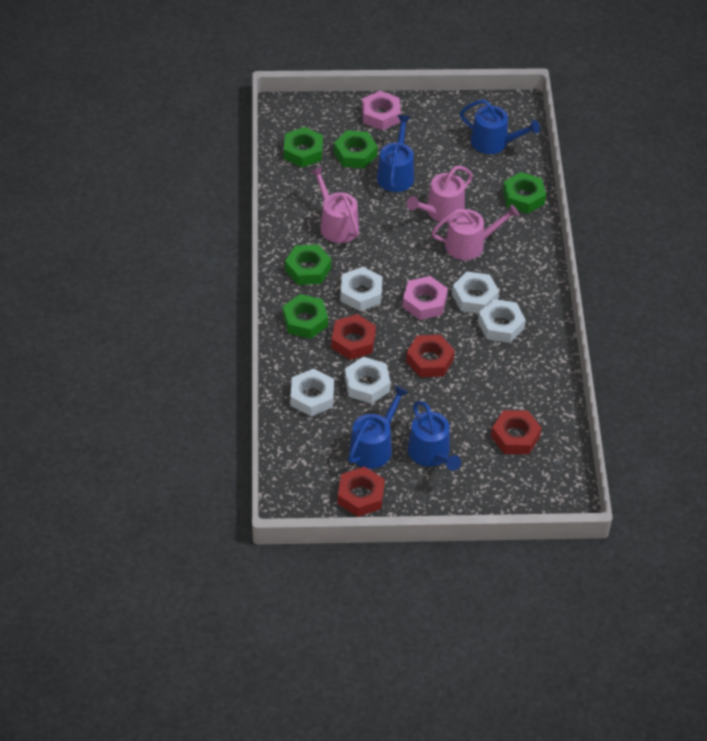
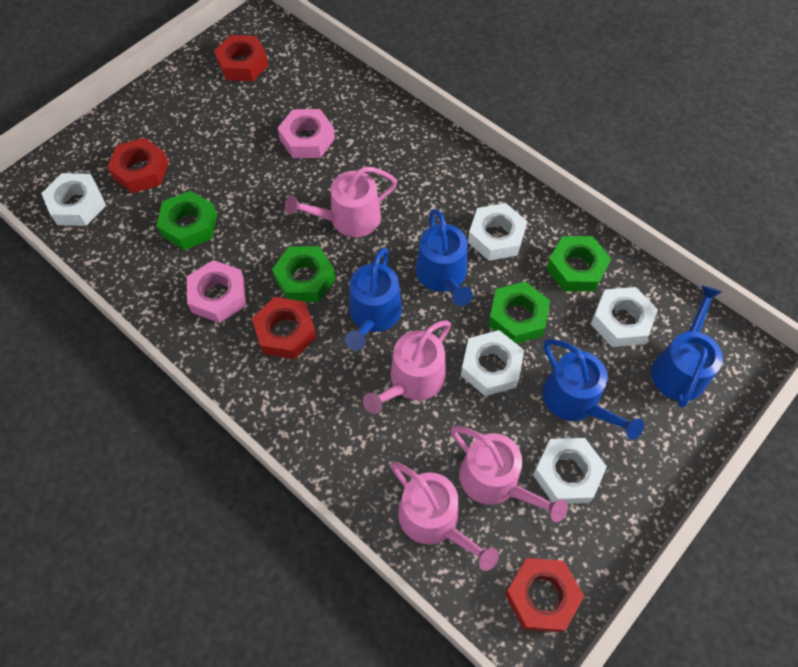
green nut: [283,294,328,339] [284,127,323,168] [285,244,331,285] [334,130,378,168] [503,172,546,214] = 5 -> [157,191,217,250] [272,246,336,302] [488,281,550,344] [546,236,611,291] = 4
pink watering can: [310,166,359,243] [407,166,473,223] [432,204,519,260] = 3 -> [285,167,397,237] [363,320,451,414] [391,462,499,571] [451,426,568,522] = 4

